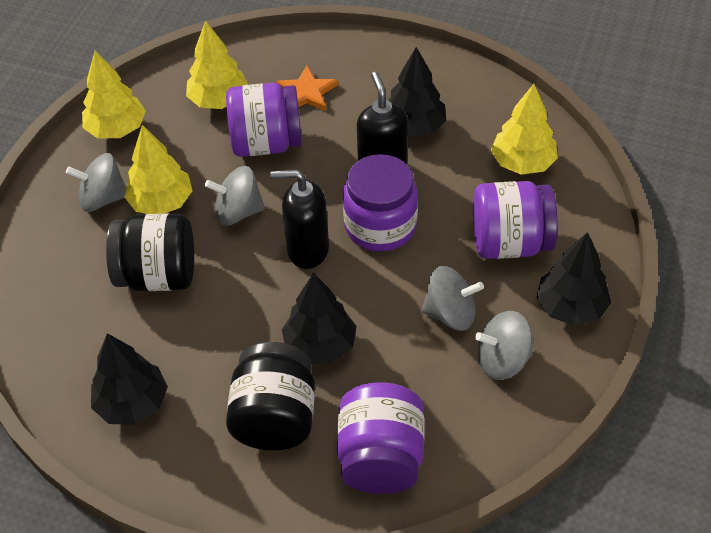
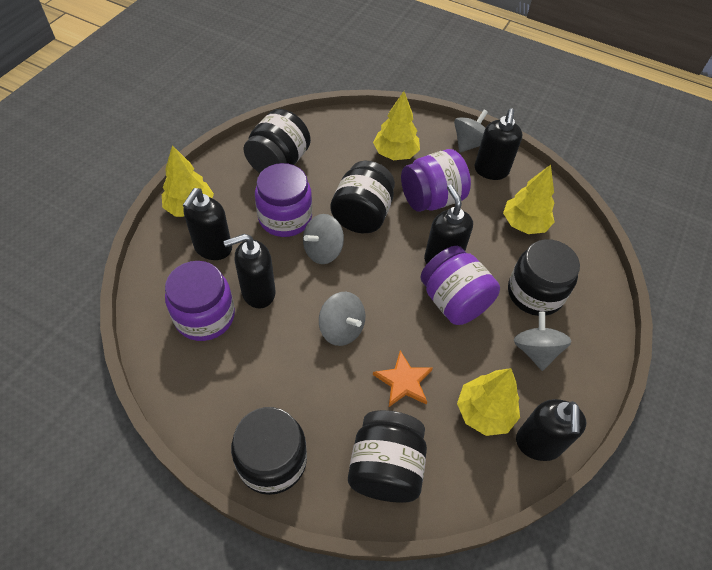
black jar: [106,214,194,291] [226,342,315,450] = 2 -> [231,407,307,495] [243,109,311,173] [330,161,395,233] [348,410,427,503] [508,239,580,316] = 5
black soap dispenser: [271,169,329,269] [357,72,408,164] = 2 -> [183,188,232,260] [223,234,275,309] [424,184,473,264] [475,108,522,180] [516,399,586,461] = 5
black tree: [91,333,168,425] [282,272,357,364] [388,47,446,137] [536,232,611,326] = 4 -> none = 0

